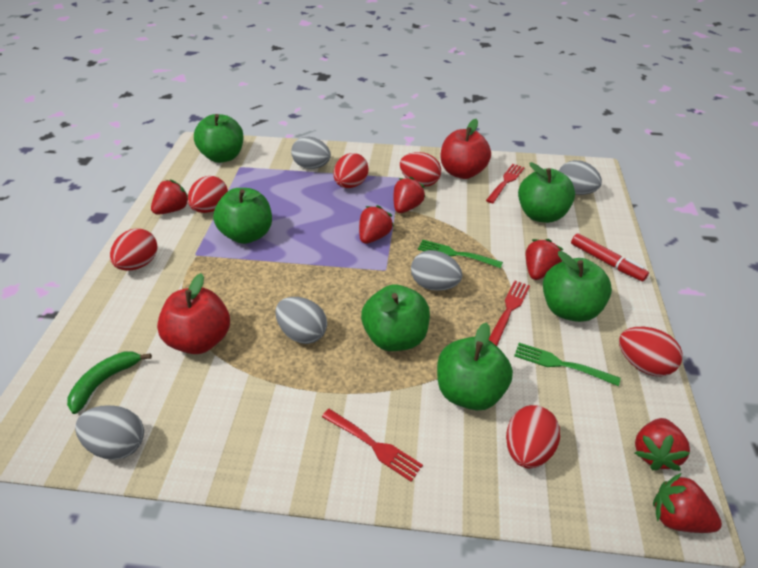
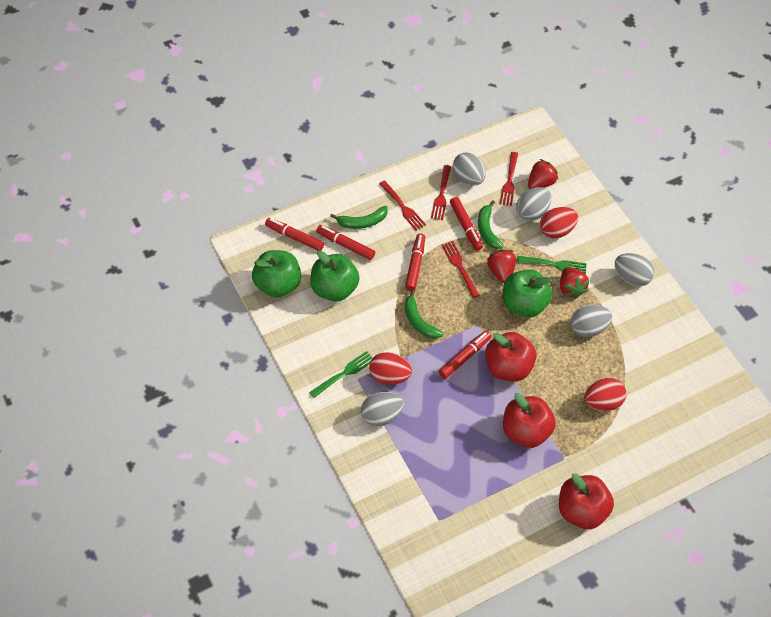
green apple: [194,114,244,163] [213,188,272,244] [361,284,430,351] [437,322,513,410] [518,162,575,223] [543,251,612,322] = 6 -> [252,250,301,298] [310,251,360,302] [503,269,552,317] = 3
green banana: [67,352,152,414] = 1 -> [330,206,388,229] [405,289,443,339] [478,201,504,249] = 3
red apple: [157,273,230,354] [441,119,491,179] = 2 -> [485,332,537,382] [503,393,556,448] [559,473,614,529] = 3
red egg: [110,228,157,271] [188,176,228,213] [334,153,368,188] [400,152,441,187] [506,405,560,468] [619,327,682,376] = 6 -> [369,352,412,385] [540,207,578,239] [584,378,626,411] = 3
red fork: [322,409,423,482] [486,164,525,203] [489,281,530,346] = 3 -> [379,180,426,231] [431,165,451,220] [441,241,479,298] [500,152,518,206] = 4
red marker: [571,233,649,281] = 1 -> [265,218,324,251] [316,225,375,260] [405,234,425,291] [438,330,492,379] [450,197,483,251] = 5
red strawberry: [151,180,188,215] [359,205,394,244] [393,177,425,213] [526,239,564,280] [635,418,690,471] [653,473,722,533] = 6 -> [487,249,516,283] [528,159,558,189] [560,267,589,299] = 3

